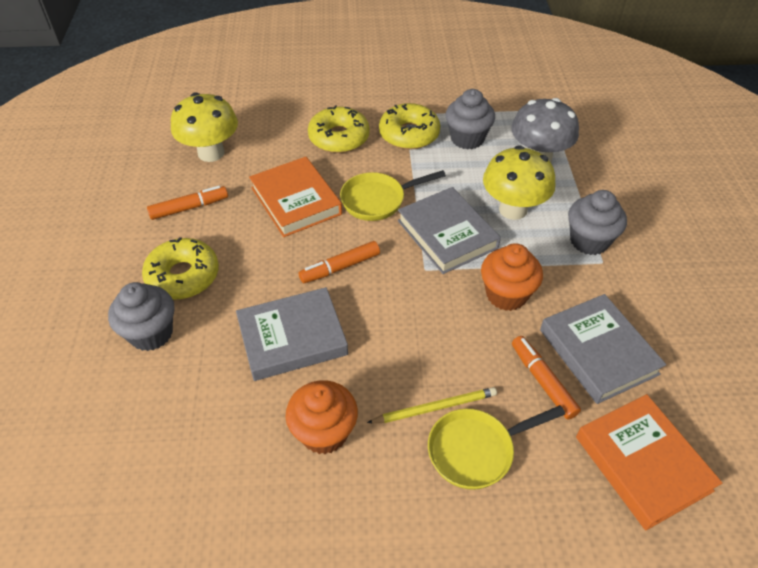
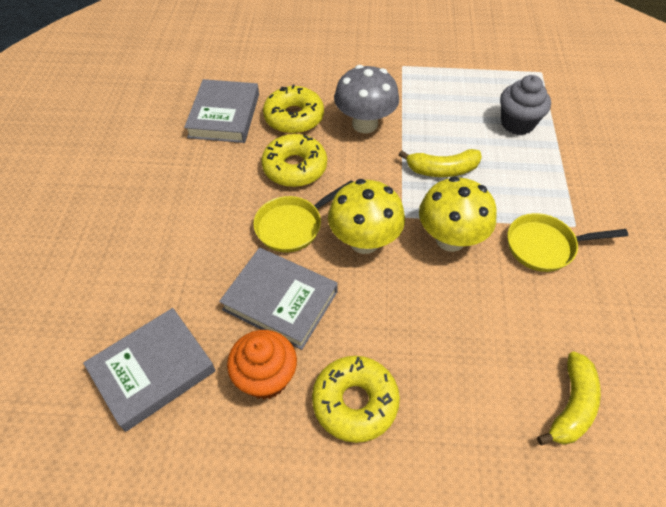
grey cupcake: [108,282,174,351] [445,89,495,150] [568,190,627,255] = 3 -> [500,75,551,135] = 1
orange book: [249,157,342,237] [576,394,722,530] = 2 -> none = 0
orange cupcake: [285,380,358,454] [481,243,543,311] = 2 -> [227,330,297,399] = 1
orange marker: [147,186,228,220] [299,241,380,283] [512,336,581,420] = 3 -> none = 0
yellow banana: none = 0 -> [399,149,482,177] [537,351,601,445] = 2
yellow pencil: [367,387,497,423] = 1 -> none = 0

